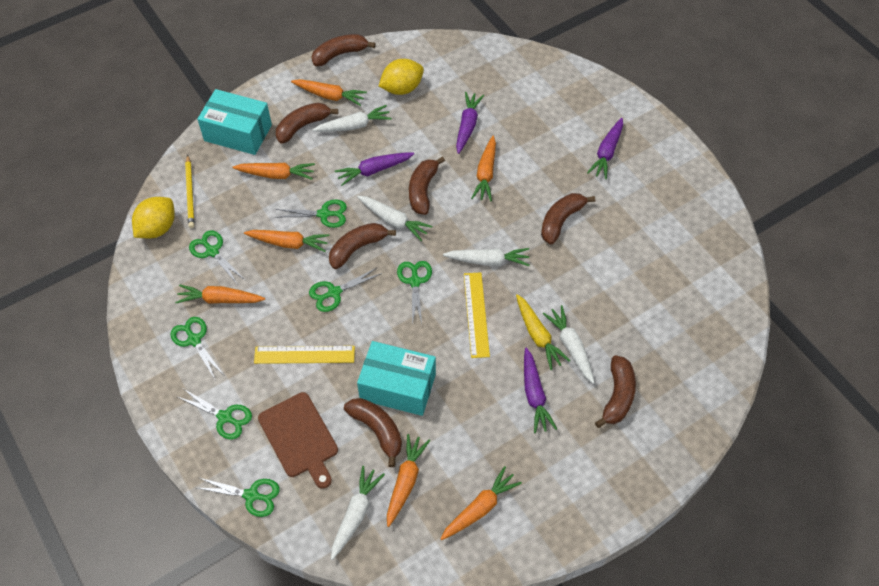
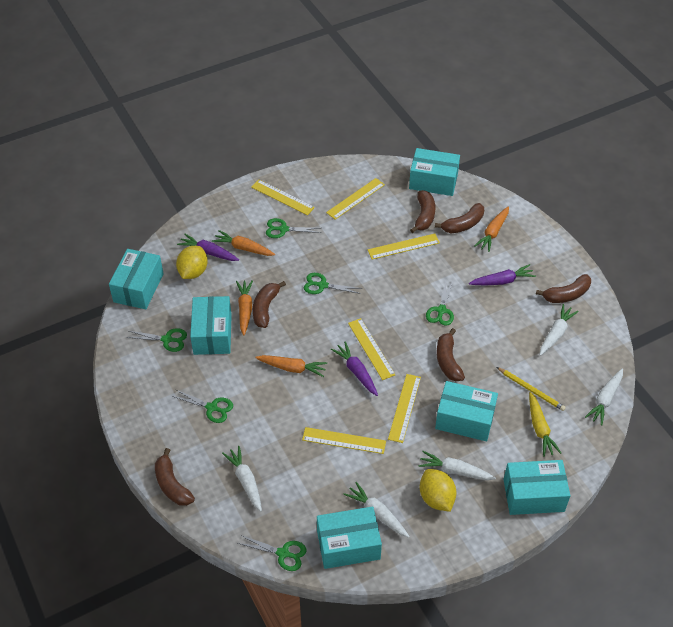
brown banana: [276,103,338,144] [312,34,376,66] [329,223,396,269] [344,398,402,467] [409,156,445,215] [541,193,595,244] [595,355,636,428] = 7 -> [155,448,195,506] [253,281,286,328] [410,190,435,233] [435,203,484,233] [436,328,465,381] [536,274,591,303] = 6
brown cutting board: [258,392,338,489] = 1 -> none = 0
green scissors: [171,317,224,381] [178,389,252,440] [189,230,245,285] [197,478,280,517] [275,200,347,228] [309,267,382,312] [397,261,432,325] = 7 -> [126,328,187,352] [172,389,233,423] [238,535,306,571] [266,218,321,238] [304,273,362,294] [426,281,454,326] = 6
orange carrot: [175,284,265,304] [232,163,315,180] [244,230,329,252] [291,79,367,106] [387,434,430,527] [440,466,522,540] [471,136,496,201] = 7 -> [212,230,275,256] [236,280,253,336] [255,355,327,377] [475,207,509,252] = 4
purple carrot: [335,153,414,186] [456,92,484,154] [524,348,557,433] [587,118,623,179] = 4 -> [177,234,239,261] [331,341,378,396] [469,264,536,285] = 3
turquoise box: [197,89,272,155] [357,341,436,416] = 2 -> [109,249,164,309] [190,296,232,355] [317,506,382,569] [409,148,460,196] [435,381,498,441] [503,460,570,515] = 6
yellow ruler: [254,346,355,364] [464,272,490,358] = 2 -> [251,179,315,215] [302,427,386,454] [326,178,385,220] [348,318,395,380] [368,234,440,260] [388,374,421,443] = 6

